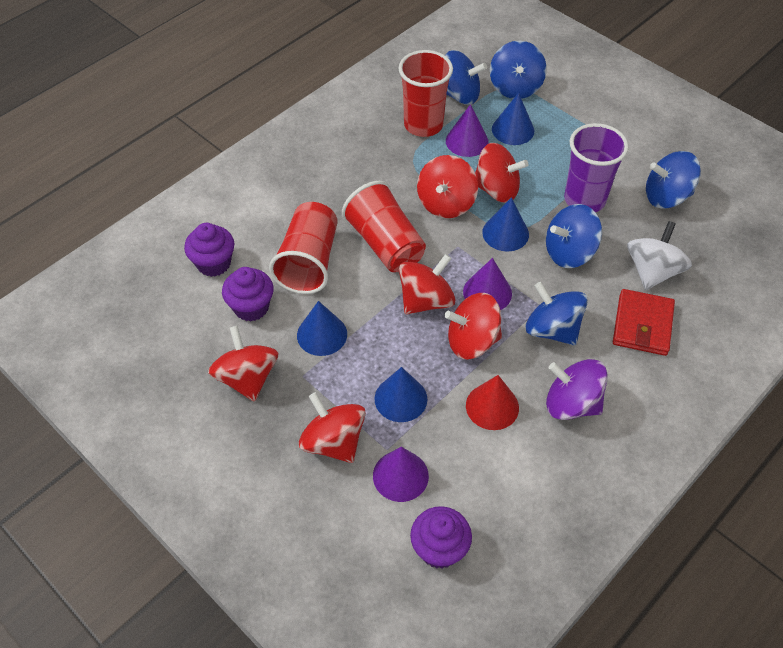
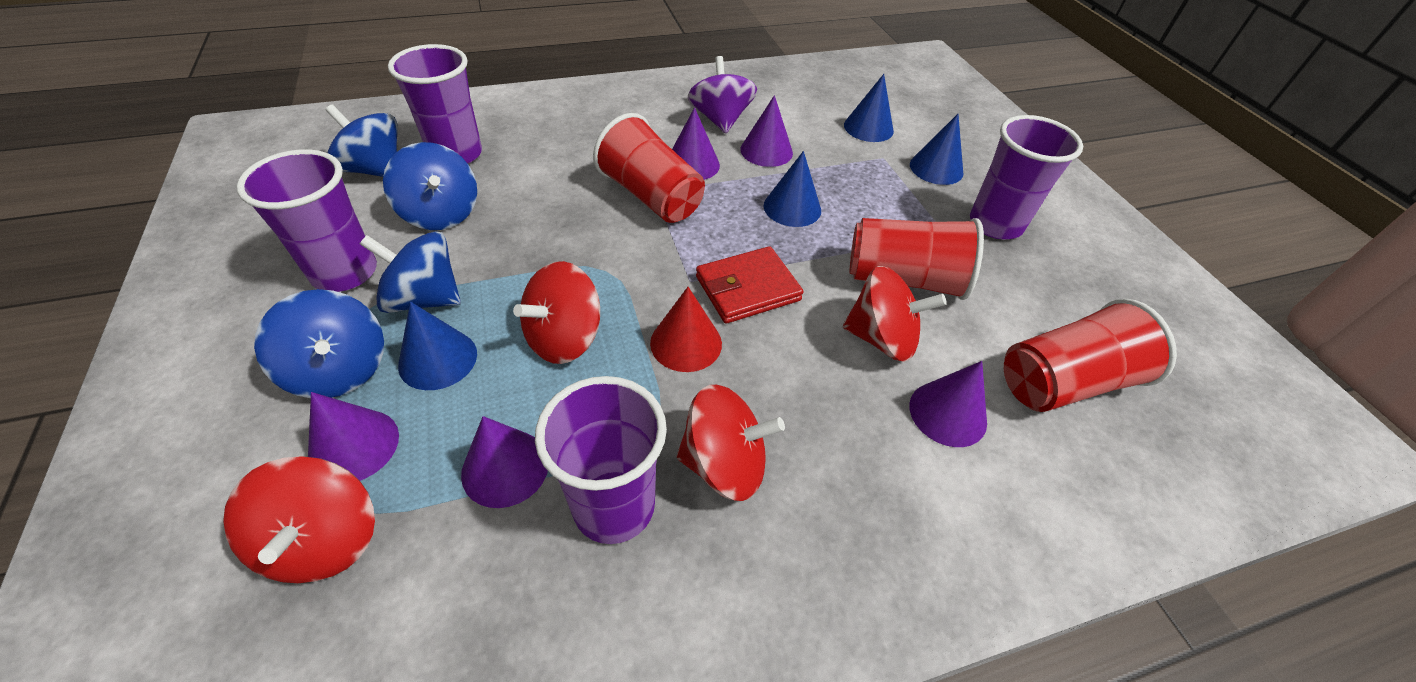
blue spinning top: [445,50,487,105] [490,41,547,99] [526,282,588,345] [546,204,602,268] [646,151,701,209] = 5 -> [254,289,384,398] [325,104,398,177] [360,231,461,313] [383,142,477,230] = 4
purple cone: [373,447,429,502] [446,104,489,157] [463,258,512,310] = 3 -> [308,392,399,481] [461,416,548,508] [672,108,720,180] [740,95,793,167] [909,361,987,447] = 5
purple cup: [564,123,629,212] = 1 -> [237,149,377,292] [388,44,482,164] [535,376,667,544] [970,115,1083,240] = 4
purple cupcake: [184,223,234,277] [222,267,274,322] [410,506,472,569] = 3 -> none = 0
red spinning top: [208,326,279,402] [299,392,366,463] [399,254,455,314] [417,155,478,218] [445,293,502,359] [475,143,528,203] = 6 -> [223,456,375,583] [513,261,600,364] [677,385,785,501] [843,266,947,362] = 4
white spinning top: [627,221,692,290] = 1 -> none = 0

